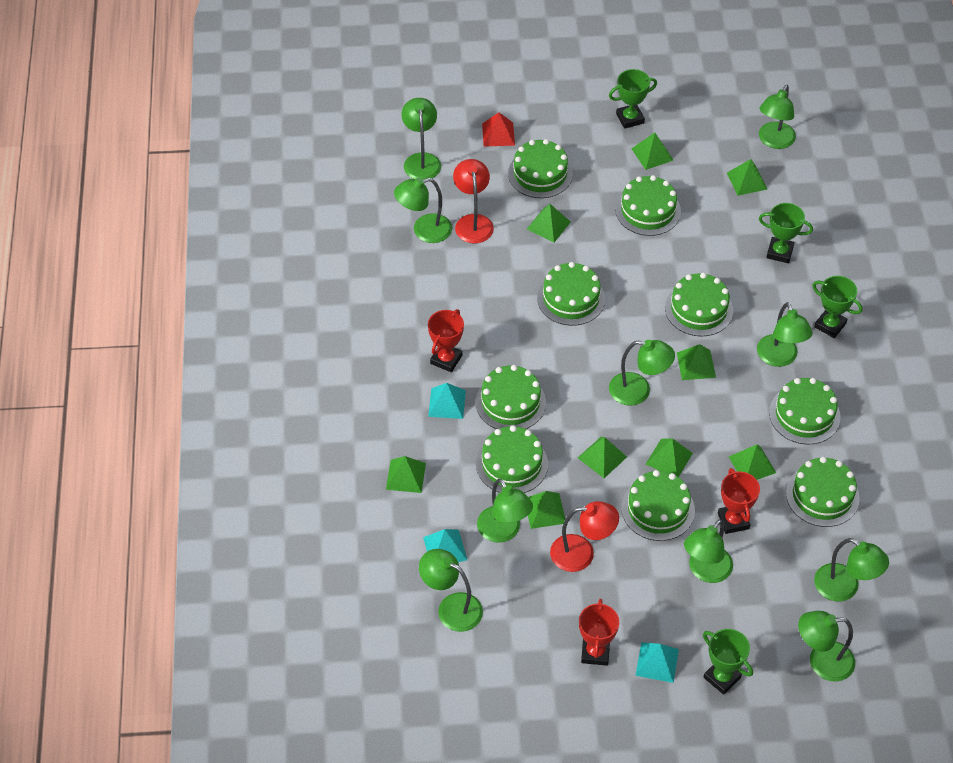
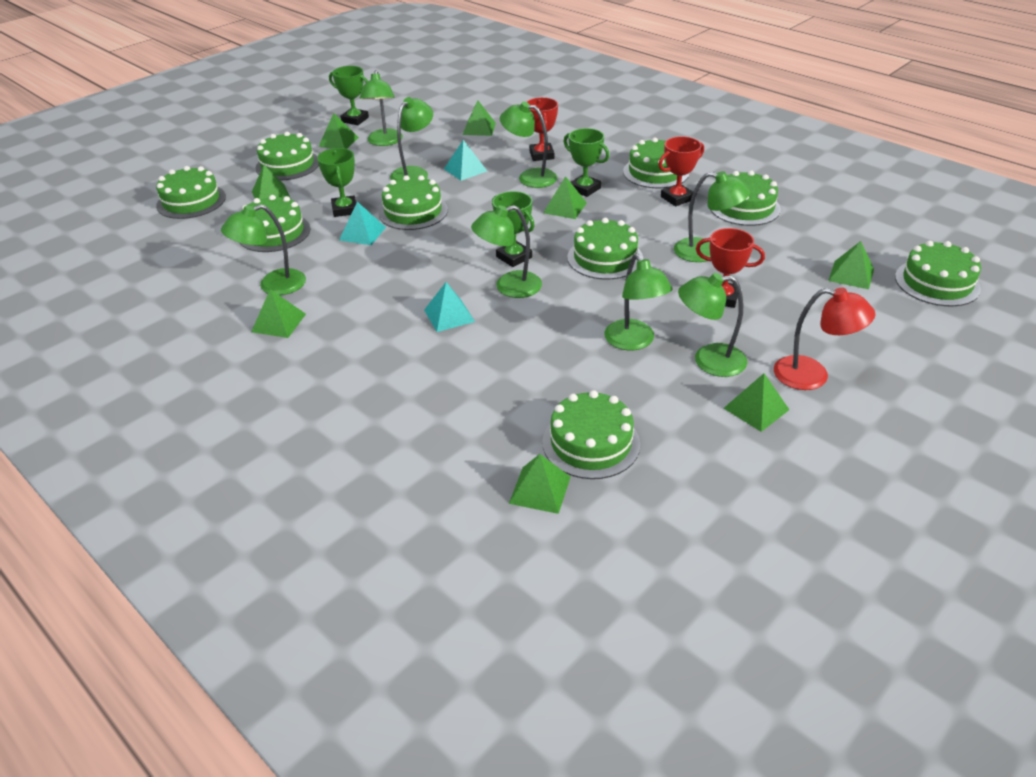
green lamp: [394,177,452,243] [402,98,441,180] [419,549,483,632] [477,479,533,543] [609,340,675,406] [684,519,733,583] [757,302,813,367] [759,85,796,149] [798,611,855,682] [814,538,889,601] = 10 -> [221,204,306,295] [360,70,403,146] [390,97,433,181] [471,205,542,298] [500,102,557,188] [604,254,672,350] [674,171,750,262] [678,273,747,377] = 8
green pyramid: [386,456,426,493] [527,204,571,243] [528,491,565,529] [578,437,627,478] [631,133,673,170] [646,438,693,477] [677,344,716,380] [727,159,767,196] [729,445,776,480] = 9 -> [251,289,306,338] [252,165,291,199] [318,113,359,149] [463,100,496,136] [509,454,570,514] [543,176,587,219] [724,373,789,432] [828,241,874,289] = 8
red lamp: [453,159,494,243] [550,501,619,572] = 2 -> [774,287,875,390] = 1
red pyramid: [482,112,515,147] = 1 -> none = 0

